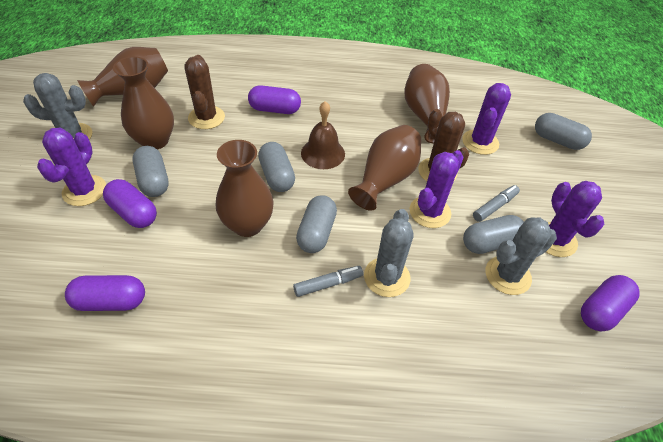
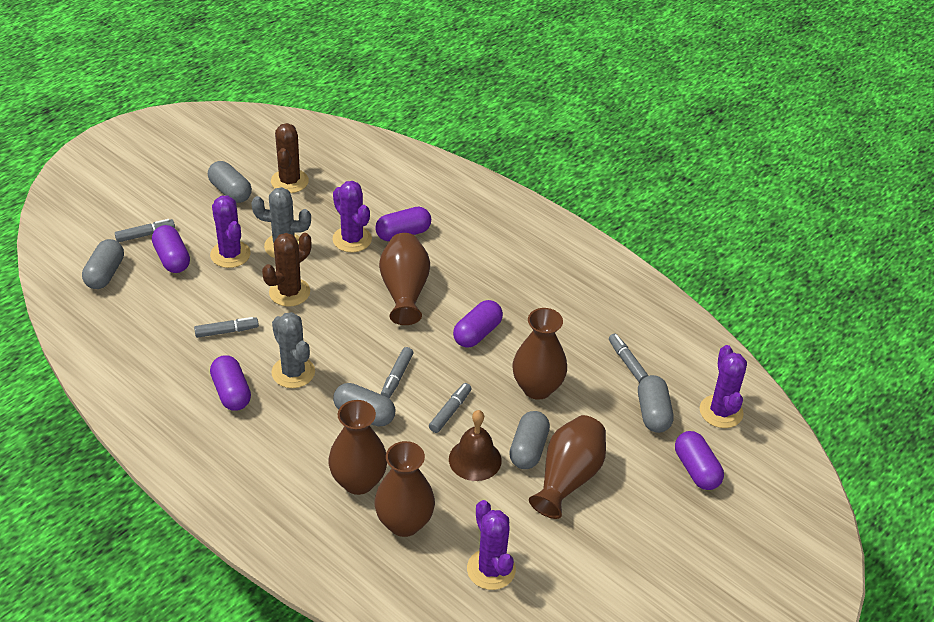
grey cactus: [23,73,92,140] [364,209,414,297] [485,217,557,295] = 3 -> [251,187,311,258] [272,312,315,388] = 2
grey marker: [293,266,363,297] [473,185,520,222] = 2 -> [115,219,175,242] [194,317,259,338] [381,347,413,398] [429,383,472,433] [609,333,649,383] = 5
purple capsule: [65,275,145,311] [103,179,157,228] [248,85,301,114] [581,275,640,331] = 4 -> [152,225,190,273] [210,355,251,411] [375,207,431,241] [453,300,503,348] [675,431,724,490] = 5

